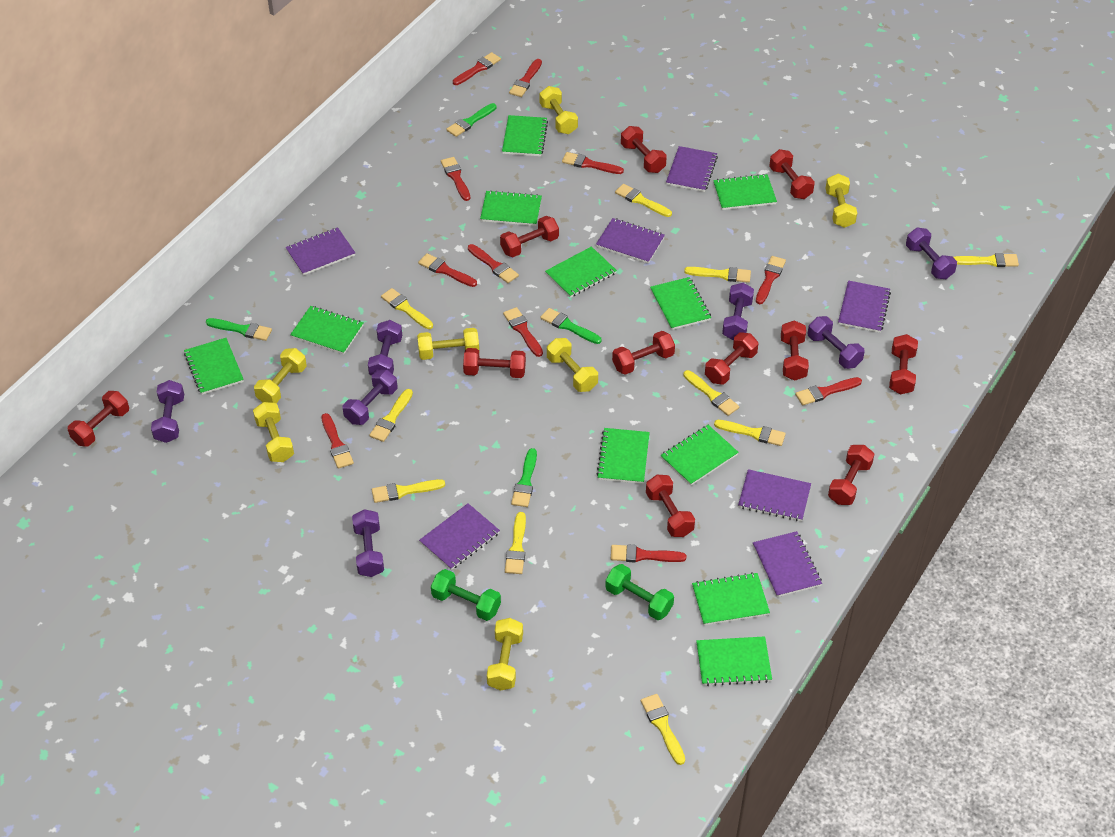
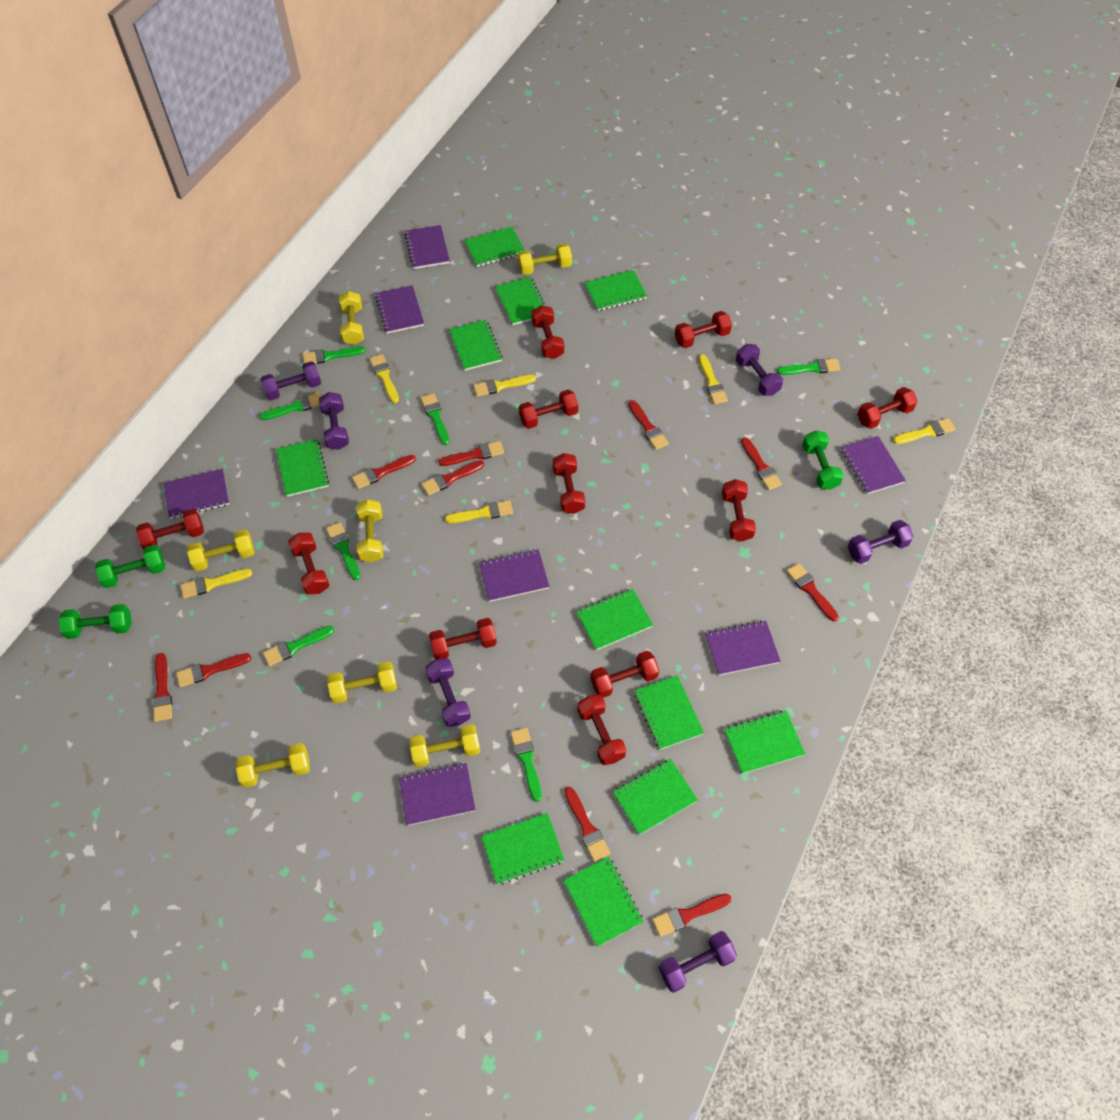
green brush: [206,318,272,341] [446,103,496,137] [511,448,537,507] [540,308,602,344] = 4 -> [260,392,321,420] [263,626,334,666] [303,346,366,364] [326,522,361,580] [421,393,450,445] [510,728,542,802] [777,358,840,375] = 7
green dumbbell: [431,569,501,621] [605,564,674,620] = 2 -> [58,604,132,639] [95,545,165,588] [802,431,844,490] = 3
purple dumbbell: [151,380,184,443] [343,369,397,425] [352,509,384,577] [368,320,402,376] [722,283,754,340] [808,316,865,369] [906,228,957,279] = 7 -> [261,361,321,400] [319,392,349,450] [425,658,471,727] [659,931,737,993] [736,344,783,396] [847,520,913,564] = 6
red brush: [321,413,354,469] [418,253,477,287] [441,157,470,201] [453,52,501,85] [468,244,519,283] [503,307,543,357] [509,59,542,97] [562,152,624,174] [611,544,686,562] [756,256,786,304] [795,377,862,405] = 11 -> [152,653,172,722] [176,653,251,688] [352,455,416,489] [421,460,484,496] [438,441,504,466] [564,787,610,862] [628,400,669,450] [652,894,731,937] [741,437,782,490] [786,563,839,621] = 10
yellow brush: [369,389,413,442] [372,479,445,503] [381,288,433,329] [505,512,526,574] [615,184,672,217] [641,694,685,765] [683,370,739,416] [684,267,751,283] [714,420,786,446] [953,253,1019,267] = 10 -> [180,569,252,599] [369,354,399,403] [445,500,513,523] [473,375,536,397] [699,355,728,404] [893,418,956,444] = 6

